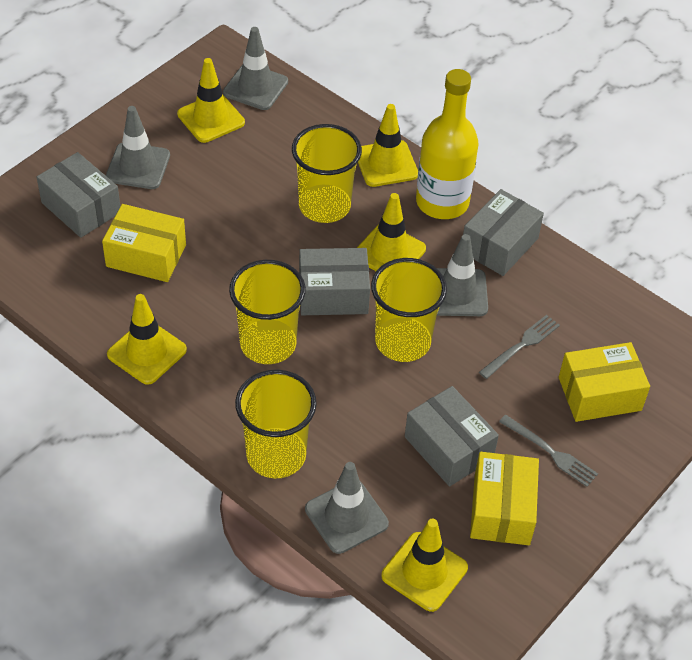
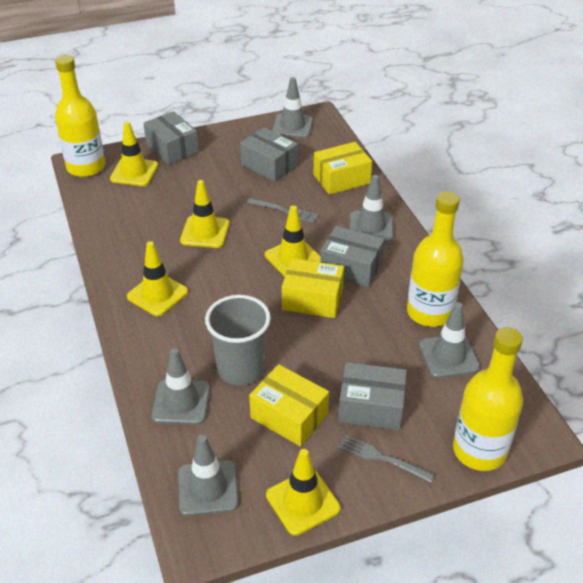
grey cup: none = 0 -> [205,295,271,386] = 1
grey traffic cone: [106,106,170,189] [223,27,288,110] [305,462,389,554] [437,234,488,316] = 4 -> [152,348,210,425] [178,435,239,516] [272,77,313,138] [349,175,393,242] [419,302,480,378] = 5
yellow bottle: [416,69,479,219] = 1 -> [55,55,105,177] [407,192,464,327] [453,327,523,471] = 3
yellow cup: [229,260,306,364] [235,370,317,479] [292,124,362,223] [371,258,447,362] = 4 -> none = 0

